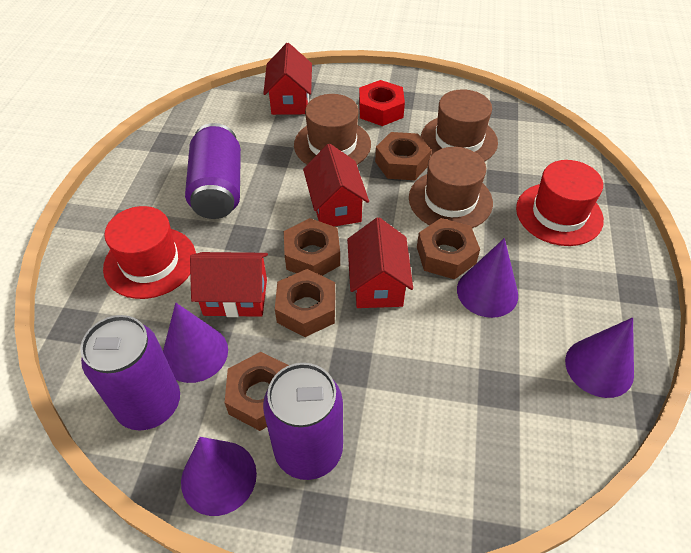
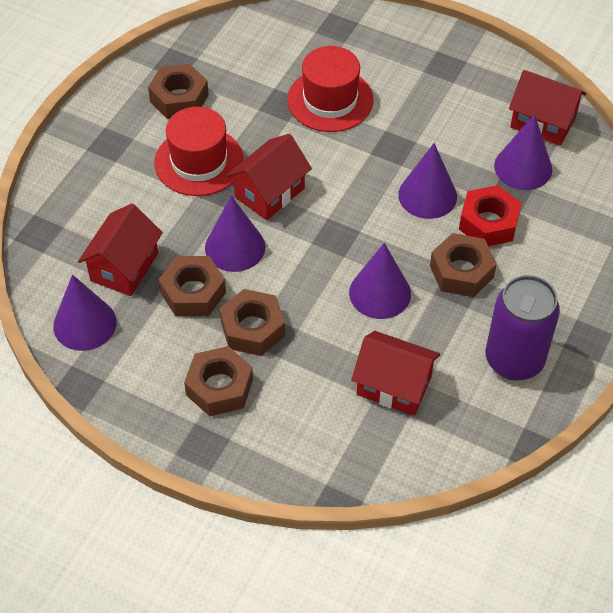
brown hat: [294,94,371,165] [409,147,493,228] [421,89,498,162] = 3 -> none = 0
purple can: [80,315,180,431] [185,123,241,219] [263,363,343,480] = 3 -> [486,275,560,381] = 1
purple cone: [163,303,228,383] [181,437,257,516] [457,238,518,318] [565,317,634,398] = 4 -> [53,274,116,351] [205,196,265,272] [349,243,411,319] [398,143,457,219] [494,114,552,190] = 5

